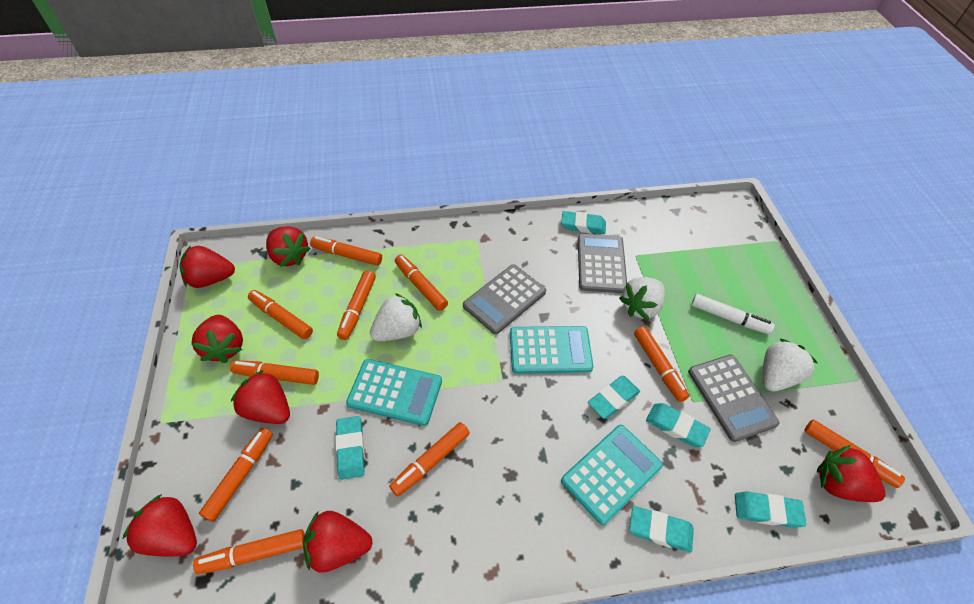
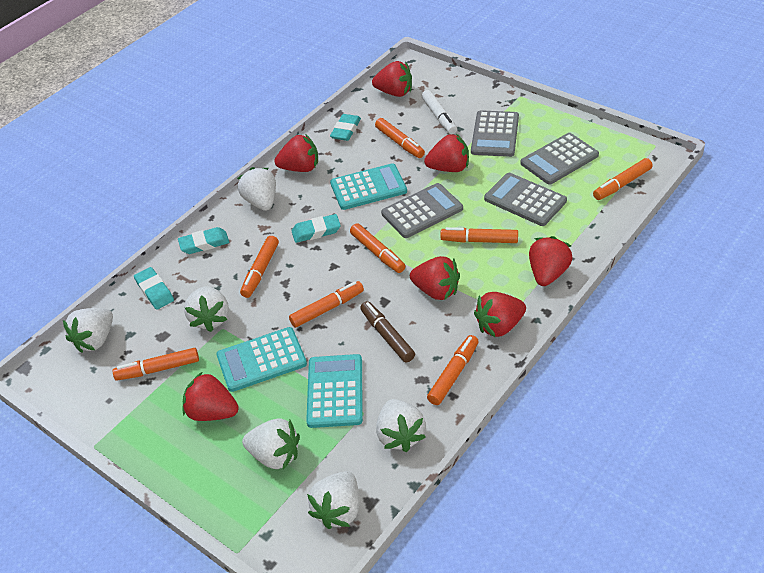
brown marker: none = 0 -> [360,301,415,362] = 1
grey calculator: [463,264,546,334] [578,234,627,293] [688,355,780,442] = 3 -> [381,183,463,238] [471,110,519,157] [484,173,567,226] [520,133,599,185] = 4
orange marker: [193,529,305,574] [199,428,273,522] [230,360,319,385] [248,290,313,339] [310,236,382,266] [337,270,376,340] [389,422,470,496] [395,255,448,311] [634,326,689,402] [804,420,905,488] = 10 -> [113,348,199,381] [240,236,279,298] [289,281,364,328] [350,223,405,273] [375,118,425,158] [427,335,479,405] [440,227,518,243] [593,158,653,200] = 8
turquoise eraser: [335,416,365,480] [561,211,606,234] [588,376,640,419] [629,506,694,552] [646,403,711,447] [735,491,806,528] = 6 -> [134,267,174,310] [178,227,229,254] [292,214,341,243] [330,114,361,141] = 4
white strawberry: [370,293,422,341] [619,277,665,320] [763,339,817,391] = 3 -> [63,308,113,353] [184,286,229,332] [237,167,276,211] [242,418,300,470] [307,471,359,529] [376,399,426,452] = 6

